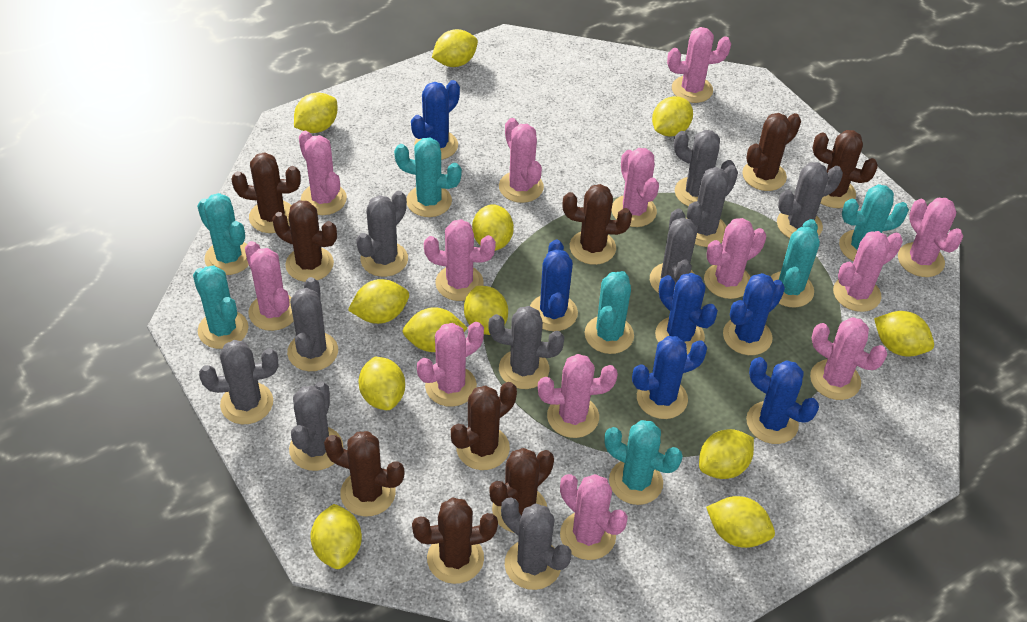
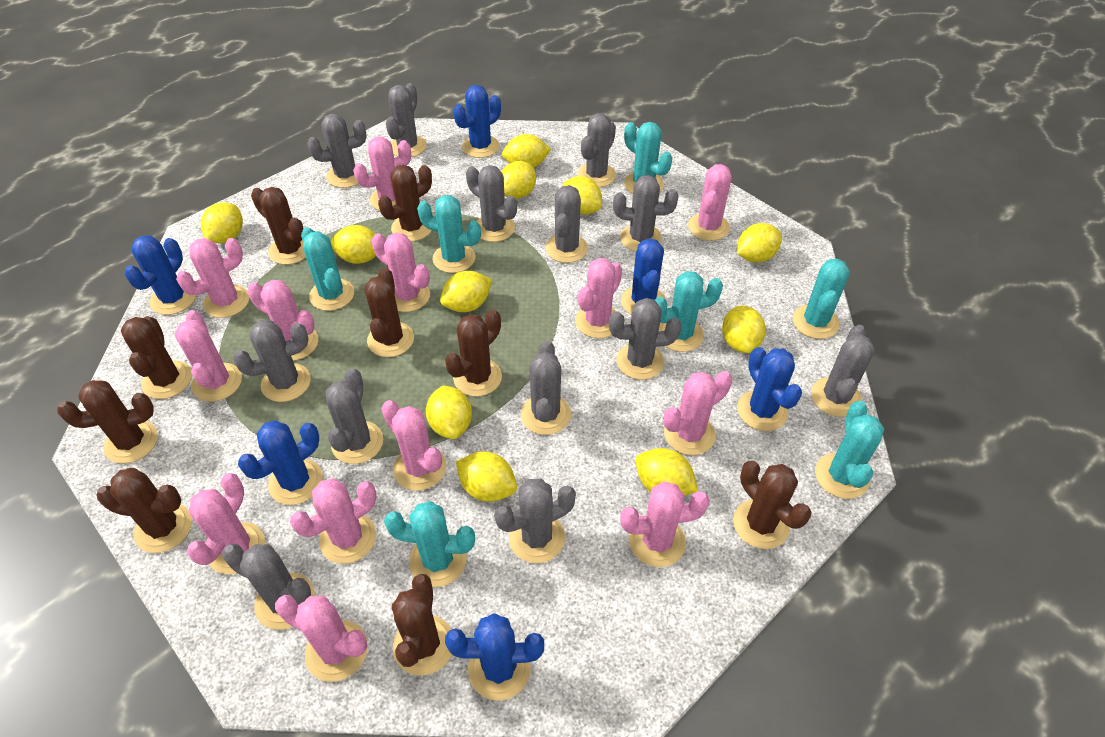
grey cactus: [199,340,278,424] [287,277,338,371] [289,381,343,471] [356,191,408,277] [488,306,564,389] [501,497,572,590] [650,209,697,293] [674,130,735,206] [686,165,738,247] [777,162,843,238] = 10 -> [222,544,315,630] [233,320,311,402] [307,114,367,188] [325,368,383,464] [386,83,427,157] [466,165,517,242] [494,478,576,563] [521,341,571,435] [546,185,588,263] [577,113,616,187] [609,298,682,380] [613,175,679,251] [811,325,875,417] = 13
yellow lemon: [294,92,337,133] [310,504,362,569] [348,279,409,324] [359,357,405,410] [402,307,467,352] [432,29,478,67] [464,286,508,335] [472,204,514,251] [652,96,693,137] [699,429,754,479] [706,496,775,548] [874,311,934,357] = 12 -> [201,202,243,243] [330,225,376,264] [426,386,472,439] [440,271,492,312] [456,451,517,502] [501,161,536,199] [502,134,551,168] [563,176,602,215] [635,448,698,496] [722,306,766,353] [737,223,781,263] = 11

